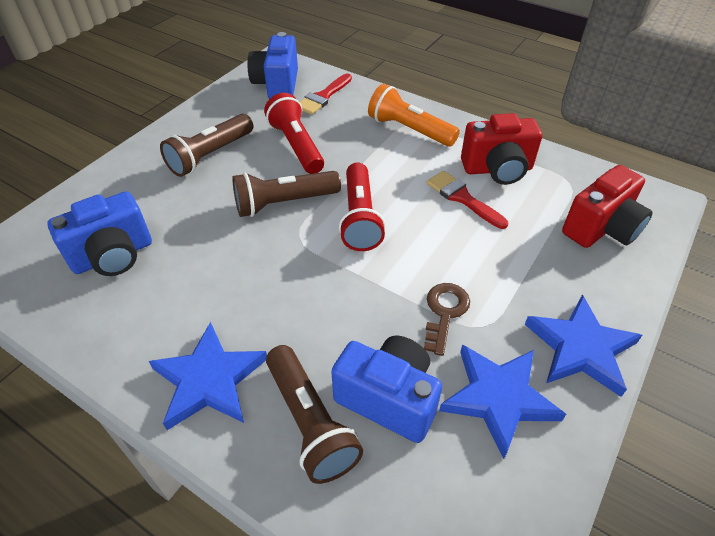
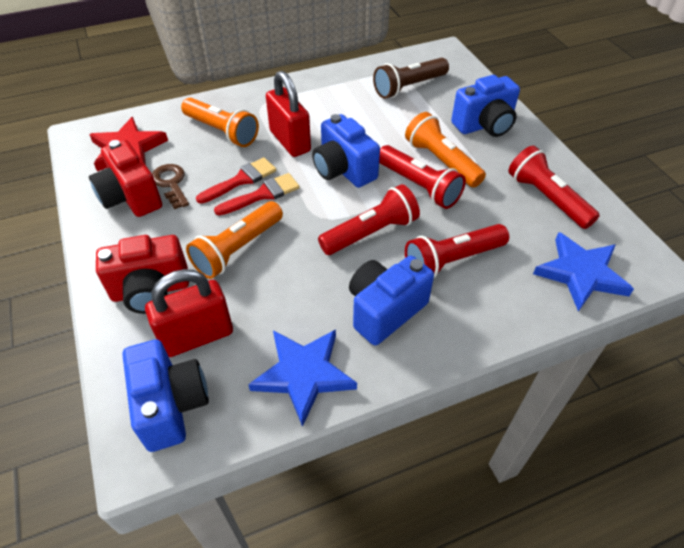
blue camera: [47,191,152,276] [247,32,298,99] [331,336,442,443] = 3 -> [123,340,209,452] [312,114,380,188] [349,256,434,346] [451,75,520,137] = 4
blue star: [149,322,267,430] [439,344,566,459] [525,294,642,397] = 3 -> [248,329,357,427] [533,232,634,311] = 2
brown flashlight: [160,114,253,177] [232,171,341,217] [266,345,363,484] = 3 -> [373,58,449,99] = 1
orange flashlight: [368,84,460,147] = 1 -> [181,98,259,147] [186,201,283,279] [405,112,486,187] = 3
red flashlight: [264,93,324,174] [339,162,386,251] = 2 -> [318,184,420,255] [379,145,466,209] [405,224,509,278] [508,145,600,229] = 4
red padlock: none = 0 -> [145,269,233,357] [266,71,311,157] = 2
red star: none = 0 -> [89,117,168,171] = 1

